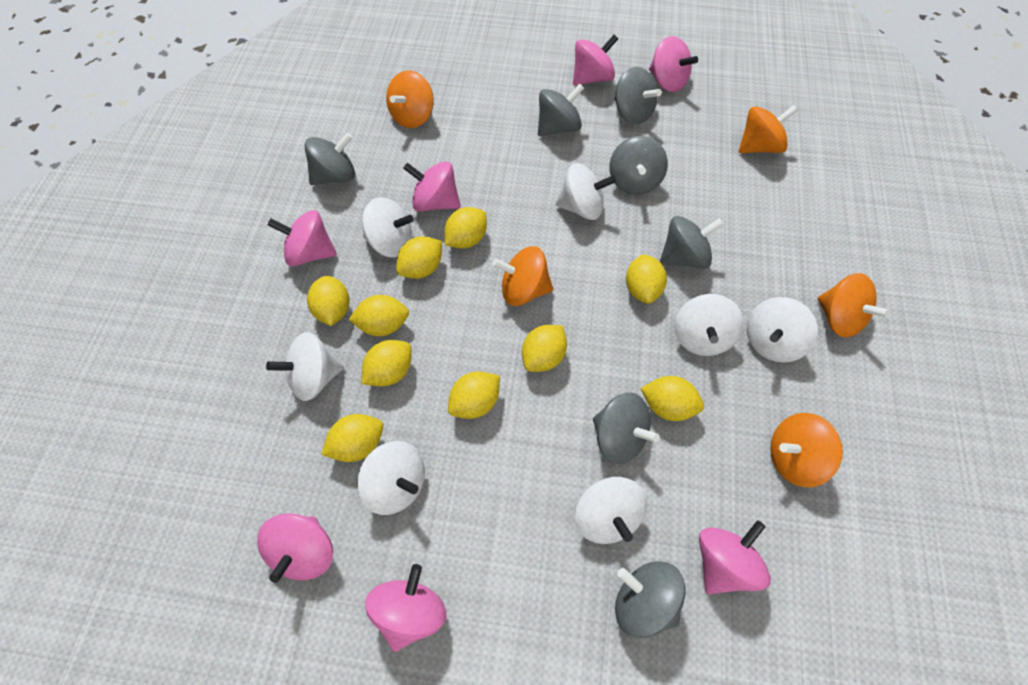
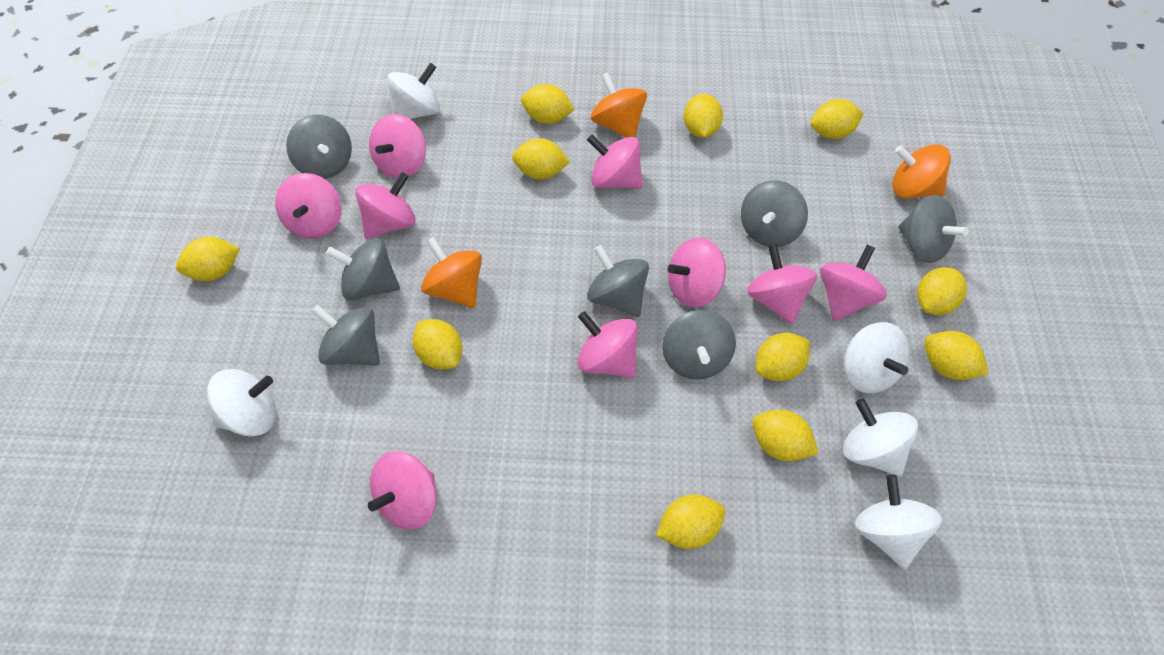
orange spinning top: [386,71,434,128] [492,246,553,306] [739,105,798,153] [770,413,843,487] [818,273,890,337] = 5 -> [421,237,482,308] [591,72,647,138] [892,144,951,199] = 3
pink spinning top: [257,513,333,583] [268,210,337,267] [365,564,446,652] [403,161,461,212] [573,34,618,86] [649,36,698,92] [699,520,771,594] = 7 -> [275,173,342,239] [356,172,415,239] [368,451,437,530] [369,114,426,178] [577,311,638,378] [587,135,643,189] [668,238,726,307] [747,244,817,324] [820,245,887,321] = 9
white spinning top: [266,332,344,401] [357,441,425,515] [362,197,414,258] [555,163,616,220] [575,477,647,544] [675,294,744,356] [747,297,818,363] = 7 -> [207,369,276,437] [387,63,440,119] [843,398,918,476] [844,322,909,394] [855,475,942,569] = 5
yellow lemon: [307,276,350,326] [321,414,383,462] [348,295,409,336] [361,340,412,386] [396,237,442,279] [444,207,487,249] [448,372,500,419] [522,325,567,372] [626,254,667,304] [641,376,704,421] = 10 -> [176,237,240,281] [413,319,462,369] [512,138,570,179] [521,84,575,124] [656,494,725,549] [684,94,723,138] [752,410,819,461] [756,333,810,381] [811,99,864,139] [917,267,967,315] [924,331,988,380] = 11

